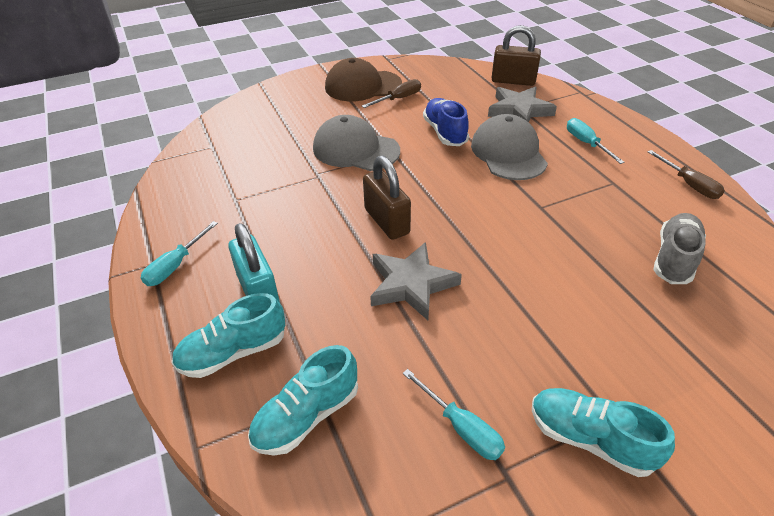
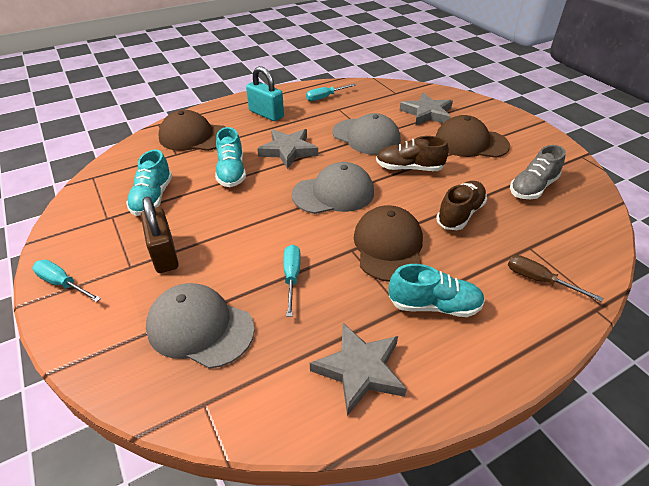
blue shoe: [423,98,469,146] = 1 -> none = 0
brown cap: [325,58,402,101] = 1 -> [158,110,225,151] [354,205,423,282] [436,115,510,158] = 3
brown padlock: [363,156,411,240] [492,25,541,86] = 2 -> [141,196,179,273] = 1
brown screwdriver: [362,79,421,108] [647,150,725,199] = 2 -> [508,255,603,302] = 1
brown shoe: none = 0 -> [376,136,449,171] [436,181,487,230] = 2
grey cap: [313,115,400,171] [471,114,548,180] = 2 -> [146,283,255,369] [292,162,374,214] [332,113,401,155] = 3
grey star: [370,242,462,320] [488,86,557,122] = 2 -> [257,129,318,169] [310,323,407,416] [400,92,453,125] = 3

